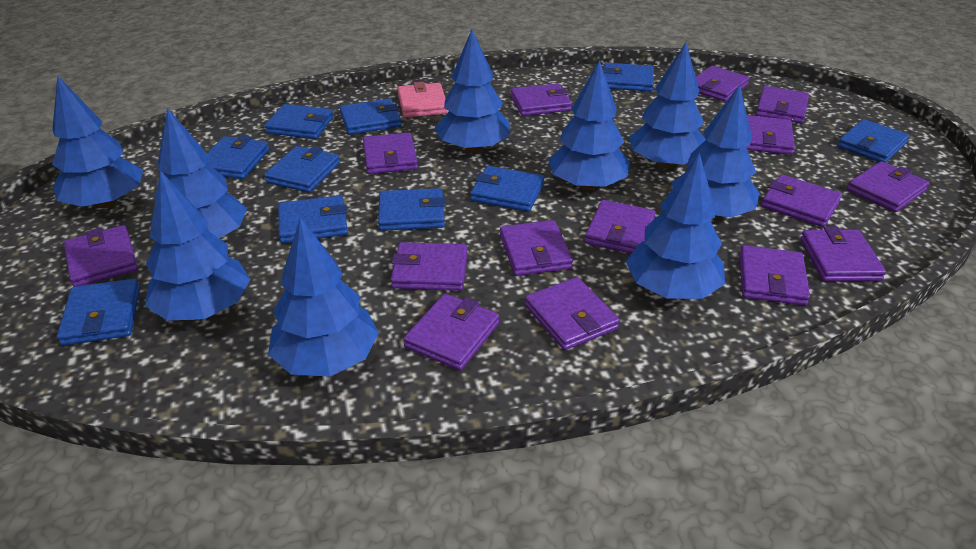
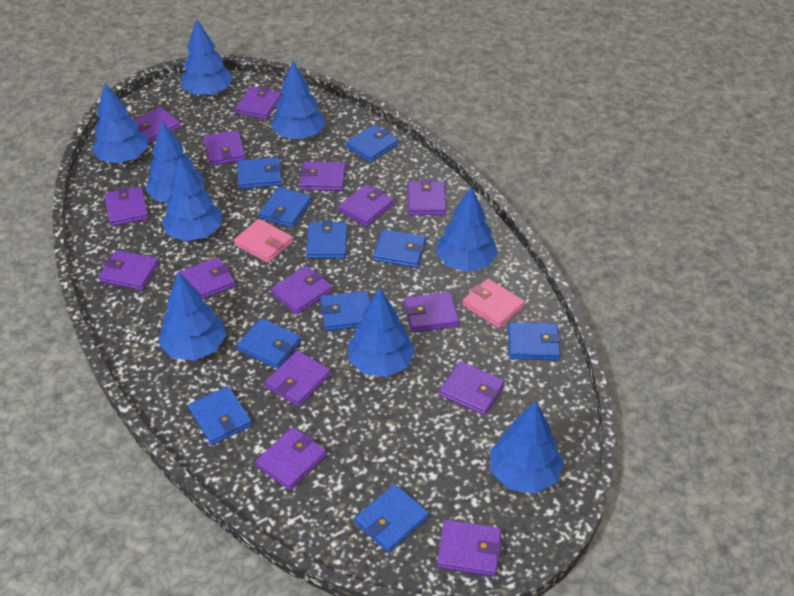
pink wallet: [398,82,448,118] = 1 -> [234,219,293,263] [462,279,525,328] = 2

